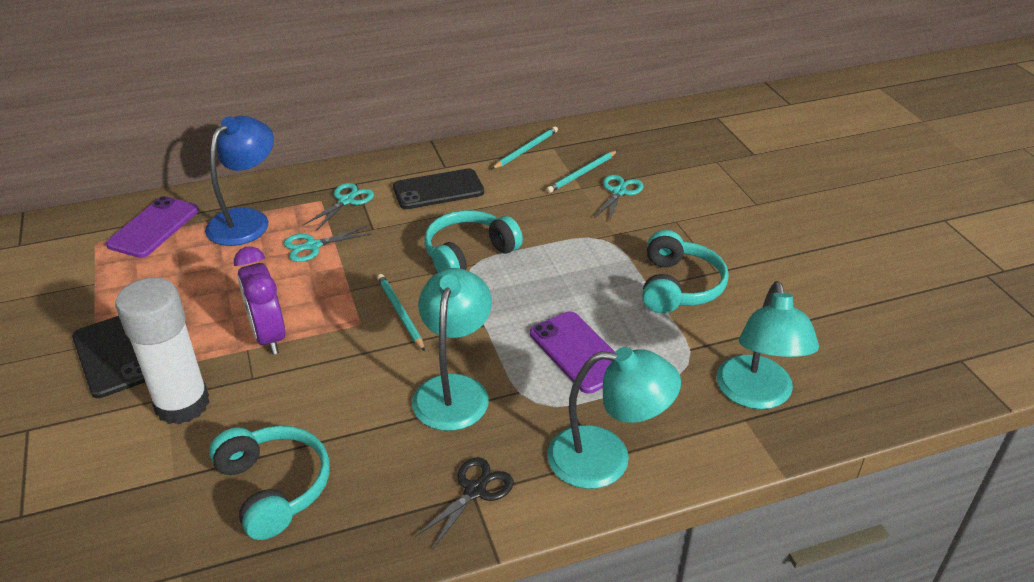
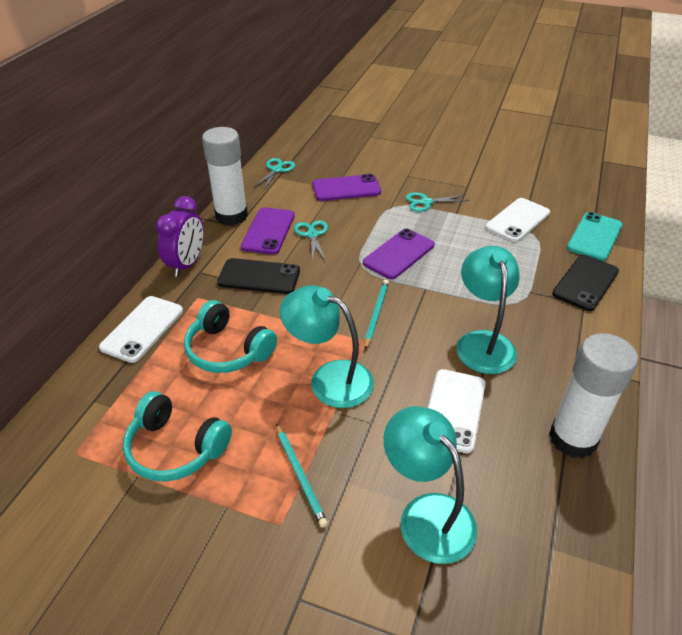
black scissors: [415,457,514,550] = 1 -> none = 0
blue lamp: [205,116,274,246] = 1 -> none = 0
purple phone: [106,196,199,258] [530,311,615,394] = 2 -> [241,207,295,255] [313,174,381,201] [363,229,434,279] = 3
turquoise headphones: [209,425,330,540] [424,210,523,272] [642,230,729,313] = 3 -> [123,391,232,482] [184,300,277,373] = 2
turquoise pencil: [377,274,425,351] [492,126,558,169] [546,150,618,193] = 3 -> [276,423,328,528] [364,280,389,349] = 2
turquoise phone: none = 0 -> [567,212,623,261] = 1
white glue stick: [115,278,210,425] = 1 -> [202,127,248,226] [549,333,638,459] = 2
white phone: none = 0 -> [99,296,183,363] [428,369,486,453] [485,198,550,242] = 3

